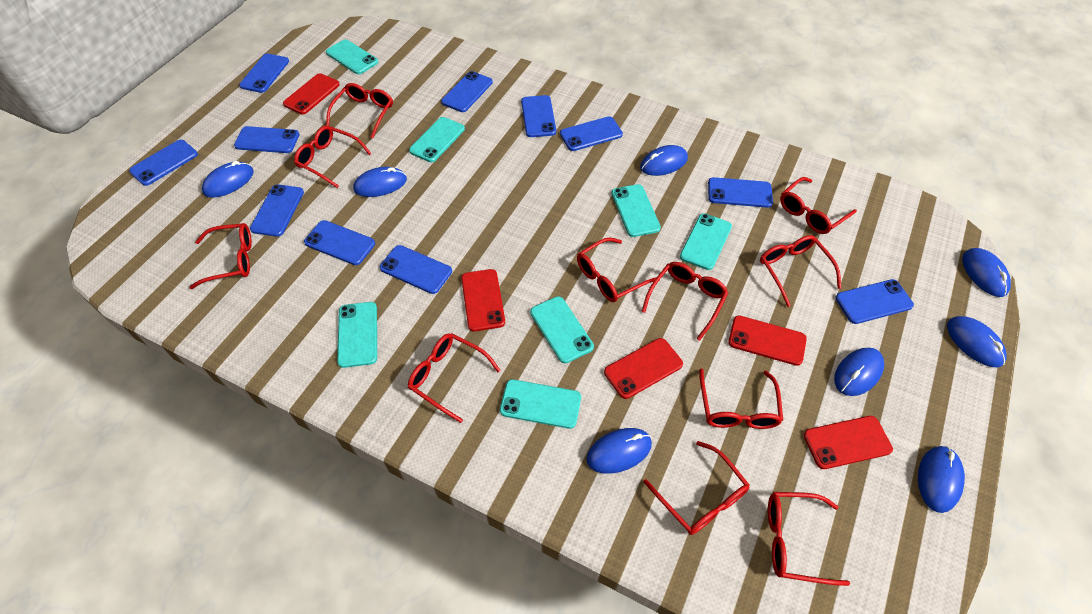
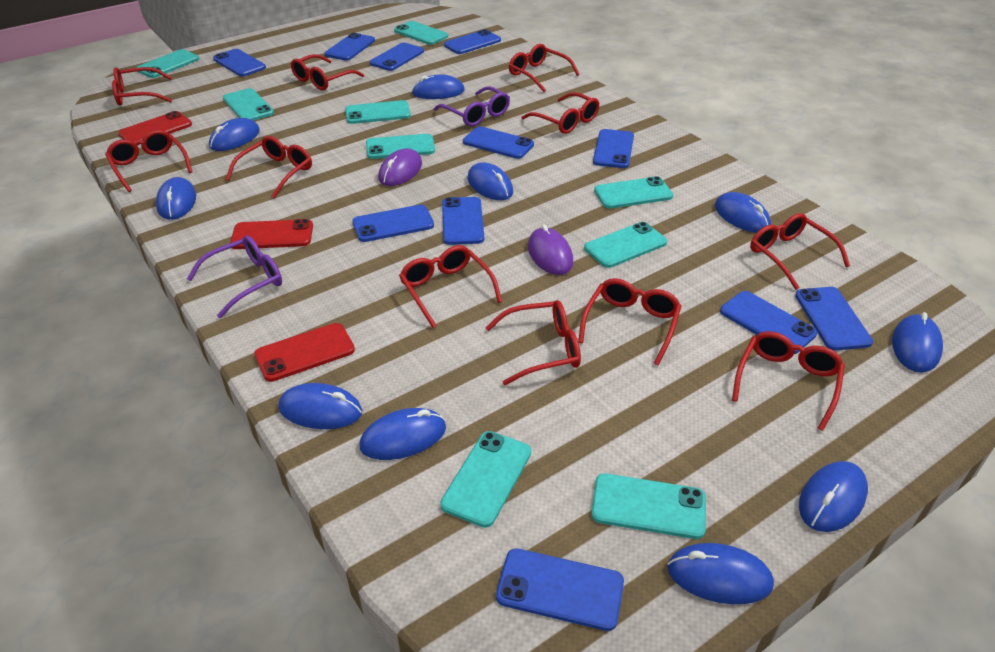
blue mouse: [202,161,254,198] [353,167,407,197] [586,428,652,474] [640,145,688,176] [834,348,884,396] [918,446,965,513] [947,316,1007,367] [962,248,1011,297] = 8 -> [156,177,196,220] [209,118,260,151] [278,383,362,429] [359,408,446,460] [412,74,465,99] [467,162,513,200] [667,543,774,604] [715,192,771,233] [799,461,868,532] [892,312,943,373] = 10
purple glasses: none = 0 -> [187,236,282,318] [434,86,510,126] = 2
purple mouse: none = 0 -> [378,148,422,186] [528,224,573,275] = 2
red phone: [283,73,340,114] [461,269,505,331] [604,338,683,399] [728,315,807,366] [803,416,893,469] = 5 -> [118,111,192,145] [230,219,313,249] [254,323,355,382] = 3
turquoise phone: [326,39,378,74] [337,302,377,368] [409,117,465,162] [500,379,581,429] [530,296,594,364] [612,184,661,237] [680,213,732,270] = 7 -> [136,49,199,78] [223,88,274,121] [345,100,411,124] [366,134,435,159] [394,21,448,45] [440,431,531,528] [584,222,667,268] [591,473,706,539] [594,176,673,209] = 9

